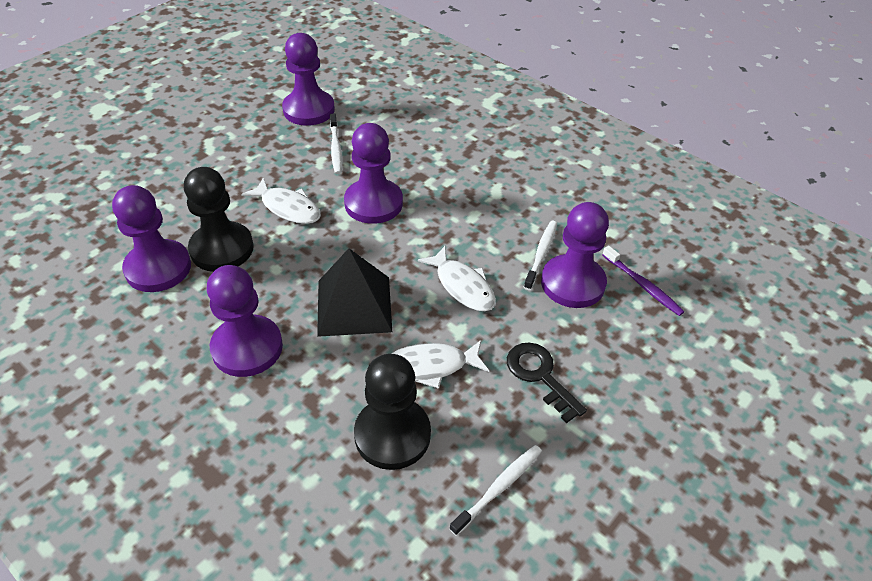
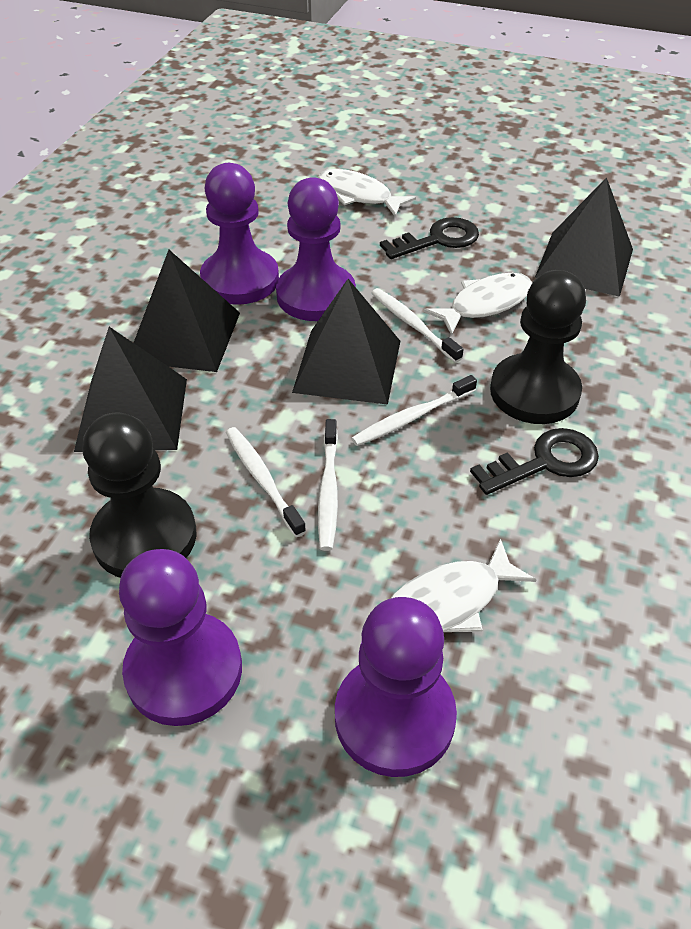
black key: [507,343,587,423] = 1 -> [380,217,479,259] [470,428,599,495] = 2
black pyramid: [317,248,392,337] = 1 -> [74,327,187,452] [134,250,240,372] [292,279,400,405] [535,177,633,297] = 4
purple pawn: [112,185,191,292] [207,265,283,377] [282,33,335,126] [344,123,403,224] [541,202,609,308] = 5 -> [119,549,242,726] [200,163,279,305] [276,177,356,321] [335,597,457,777] = 4
purple toothbrush: [602,246,684,316] = 1 -> none = 0
white toothbrush: [330,114,342,174] [449,445,542,536] [524,221,557,290] = 3 -> [226,427,306,537] [318,419,338,551] [351,375,477,446] [372,288,464,363] = 4

